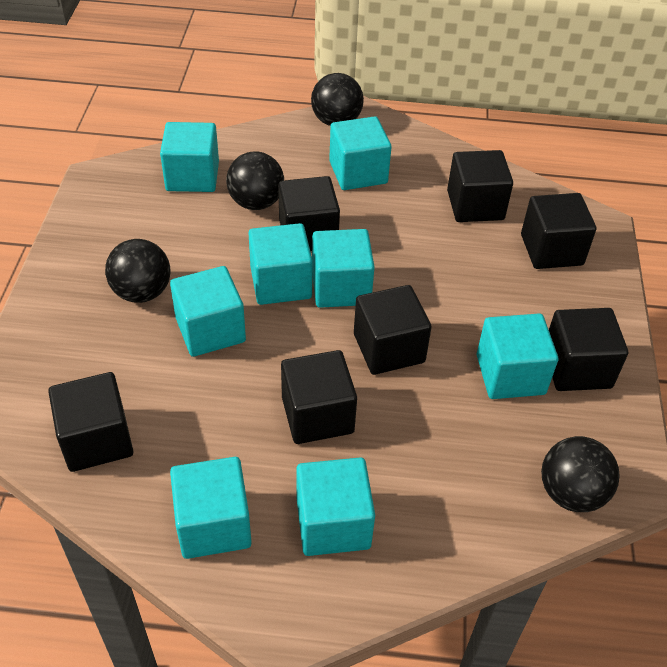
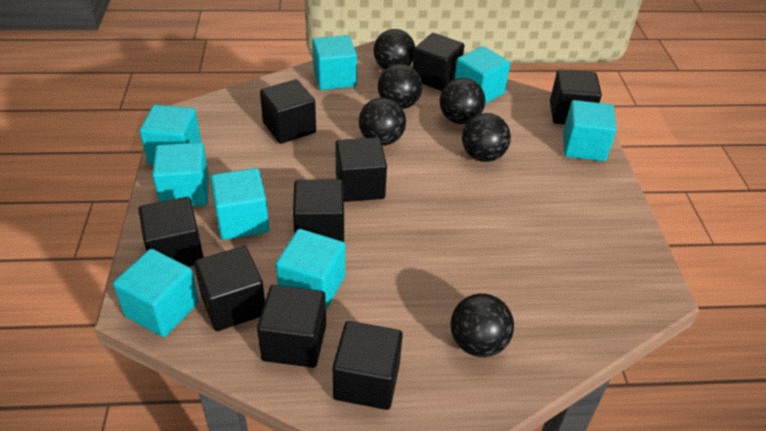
black ball: [105,239,171,303] [226,151,284,210] [311,73,364,126] [541,436,620,512] = 4 -> [359,98,406,146] [374,29,415,69] [378,64,422,109] [440,78,486,124] [450,293,514,357] [462,113,511,162] = 6
black cube: [48,372,134,472] [278,176,340,251] [281,350,357,444] [354,285,432,375] [447,150,513,222] [521,193,596,269] [549,308,628,391] = 7 -> [139,197,204,267] [194,246,265,331] [257,285,326,368] [260,79,316,144] [293,179,344,242] [332,321,403,410] [335,137,387,202] [413,33,465,91] [550,70,602,125] = 9

